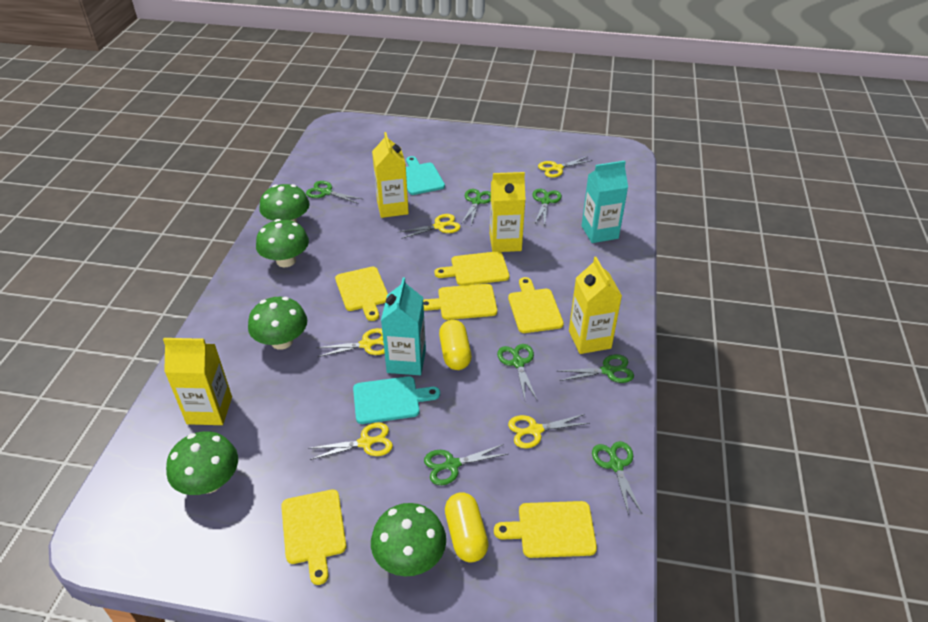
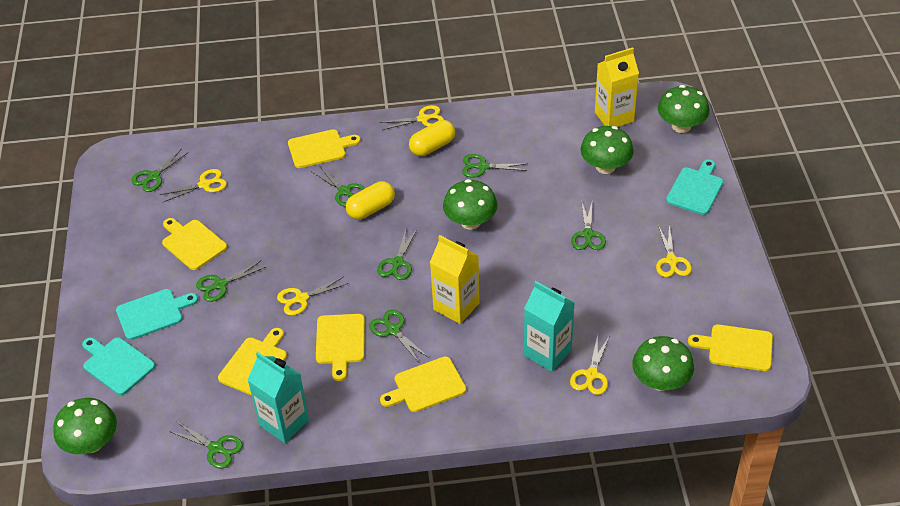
green scissors: [306,181,362,204] [424,444,508,485] [461,189,491,225] [497,344,537,400] [533,189,562,225] [558,354,634,383] [592,441,642,515] = 7 -> [131,149,189,192] [169,421,243,469] [196,261,266,302] [311,166,365,207] [369,310,429,362] [377,229,417,280] [462,154,528,178] [571,200,606,250] = 8
turquoise cutting board: [353,376,440,424] [406,156,445,195] = 2 -> [82,337,155,395] [116,289,198,340] [666,159,723,215] = 3
yellow carton: [163,338,232,425] [372,132,409,218] [490,172,526,252] [569,257,622,354] = 4 -> [430,235,480,324] [595,47,639,127] = 2

